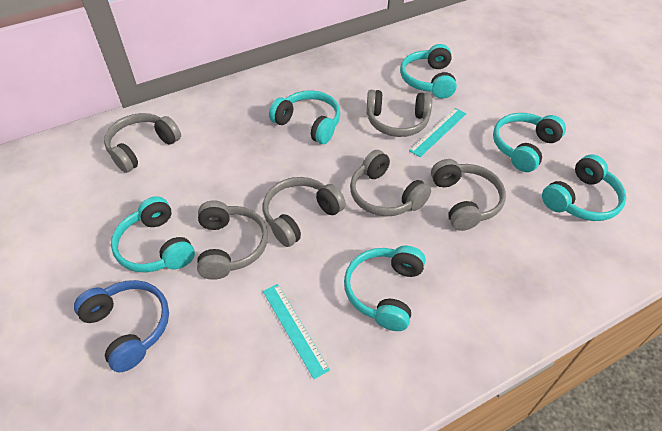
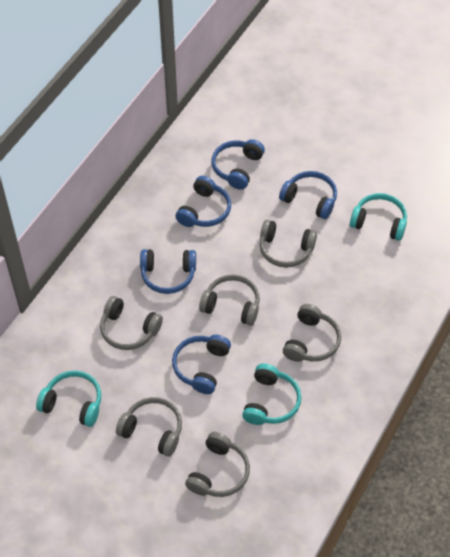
blue headphones: [74,280,169,372] = 1 -> [140,249,196,294] [172,335,231,394] [175,176,231,227] [212,139,265,190] [279,171,337,219] = 5
turquoise headphones: [111,196,195,273] [269,90,340,144] [344,246,426,331] [400,44,457,98] [493,113,566,172] [542,155,626,221] = 6 -> [36,371,101,427] [242,364,301,425] [350,193,407,241] = 3
turquoise ruler: [263,284,330,379] [409,108,467,157] = 2 -> none = 0

